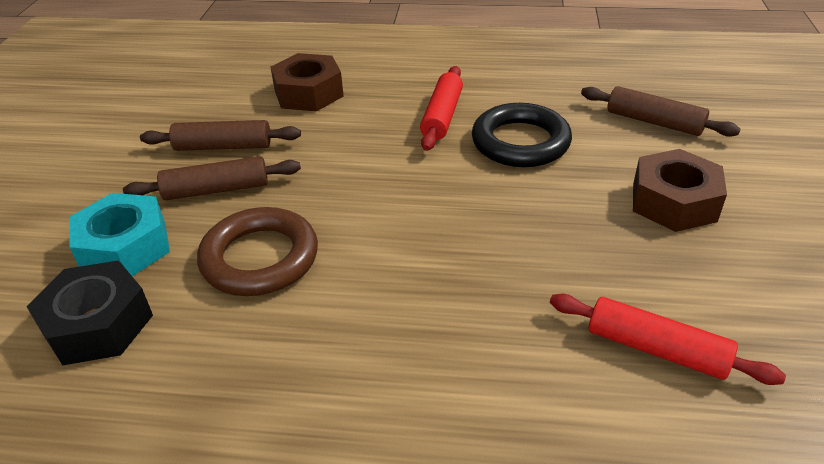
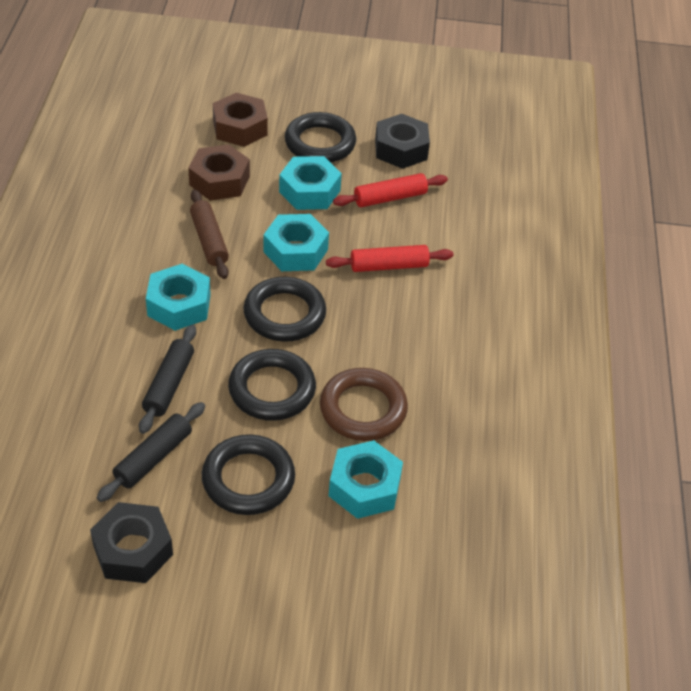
black nut: [27,260,153,365] = 1 -> [90,502,173,583] [375,114,430,169] = 2
black ring: [472,103,572,167] = 1 -> [202,434,295,515] [228,349,316,421] [243,277,326,342] [285,112,356,163] = 4
black rolling pin: none = 0 -> [97,402,205,502] [139,325,196,434] = 2
brown rolling pin: [123,156,301,200] [140,120,301,151] [581,86,740,137] = 3 -> [190,189,229,279] = 1
turquoise nut: [69,193,170,276] = 1 -> [146,264,211,331] [264,214,329,271] [279,156,342,210] [329,440,403,519] = 4

